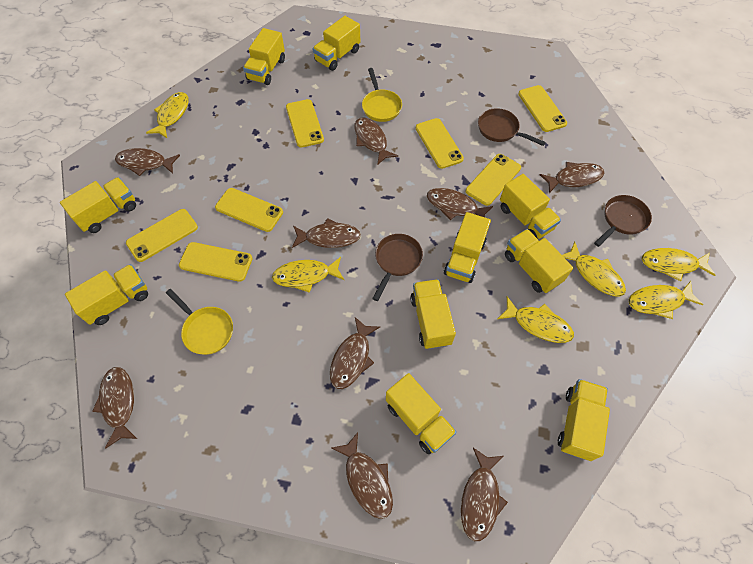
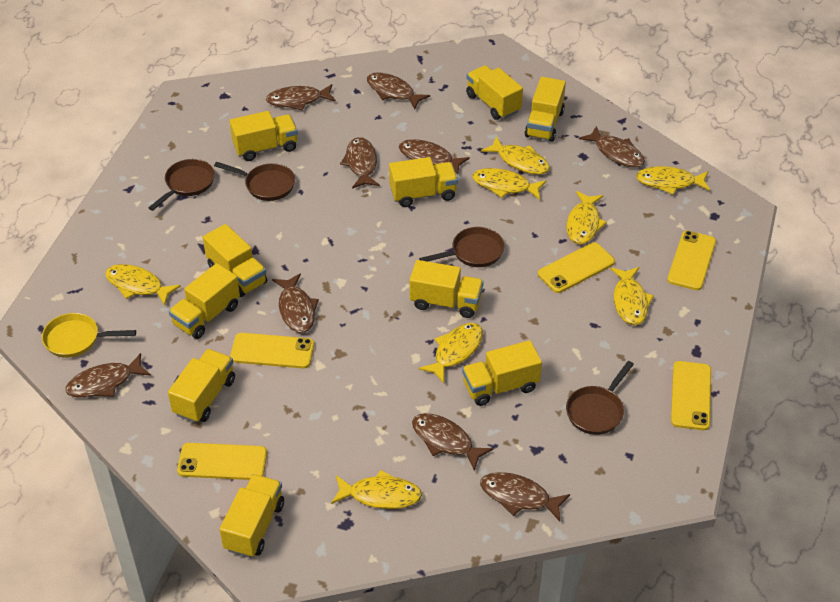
brown pan: [372,234,423,301] [478,108,546,146] [594,195,652,247] = 3 -> [149,159,215,211] [214,162,295,201] [419,227,505,267] [566,361,634,435] = 4
yellow fish: [146,92,189,138] [272,257,344,293] [498,297,574,343] [562,242,626,297] [629,281,703,319] [642,248,715,281] = 6 -> [105,264,181,306] [331,470,422,509] [418,323,483,383] [472,168,546,200] [481,136,550,175] [566,191,607,244] [610,267,654,325] [636,166,710,195] = 8
yellow pan: [166,289,233,355] [362,68,402,122] = 2 -> [42,313,136,358] = 1
yellow phone: [126,209,198,262] [179,242,252,282] [215,188,283,232] [286,99,324,148] [416,118,464,169] [466,154,521,206] [518,85,567,132] = 7 -> [177,443,267,480] [230,333,314,368] [538,242,615,293] [667,231,716,290] [671,361,711,430] = 5

